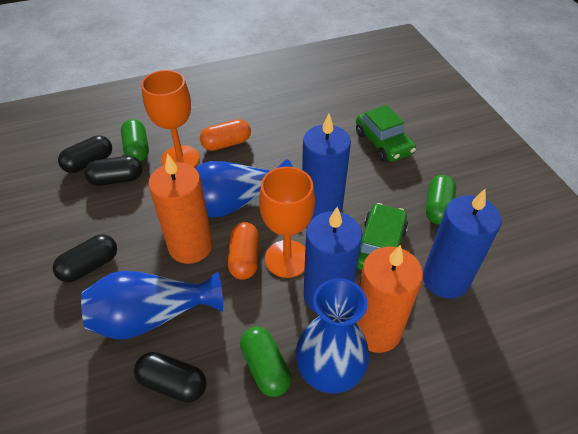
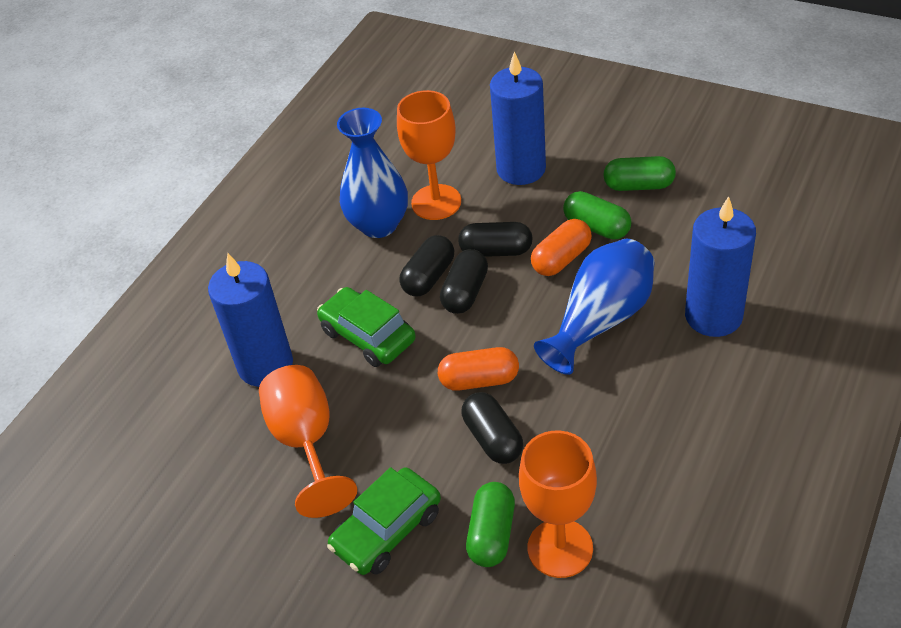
blue vase: [81,271,223,340] [195,159,293,218] [296,279,369,393] = 3 -> [337,108,408,238] [534,239,654,375] = 2
orange candle: [148,153,213,264] [357,245,423,353] = 2 -> none = 0
orange goblet: [141,70,199,167] [259,167,315,278] = 2 -> [259,365,357,518] [397,90,461,220] [519,430,597,578] = 3

